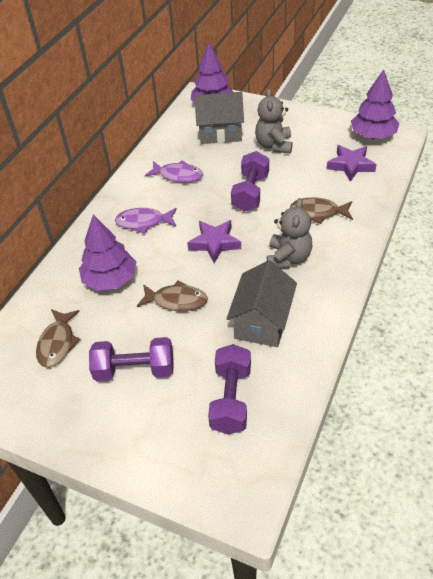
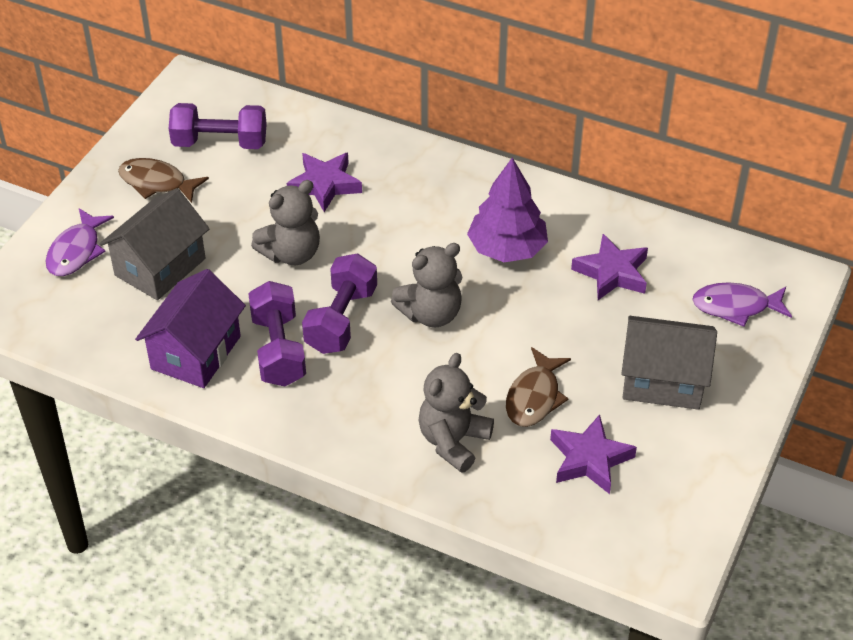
brown fish: [36,309,81,368] [137,280,208,311] [290,198,353,224] = 3 -> [118,158,209,203] [506,347,571,427] = 2
grey teddy bear: [255,89,293,153] [267,198,312,269] = 2 -> [251,180,320,265] [391,243,463,327] [419,353,494,473] = 3
purple house: none = 0 -> [135,269,246,388] = 1
purple star: [187,220,241,263] [327,145,377,182] = 2 -> [287,152,362,212] [550,414,637,494] [571,234,648,300] = 3
purple tree: [79,215,136,291] [191,43,233,103] [351,69,399,139] = 3 -> [467,158,548,262] = 1

